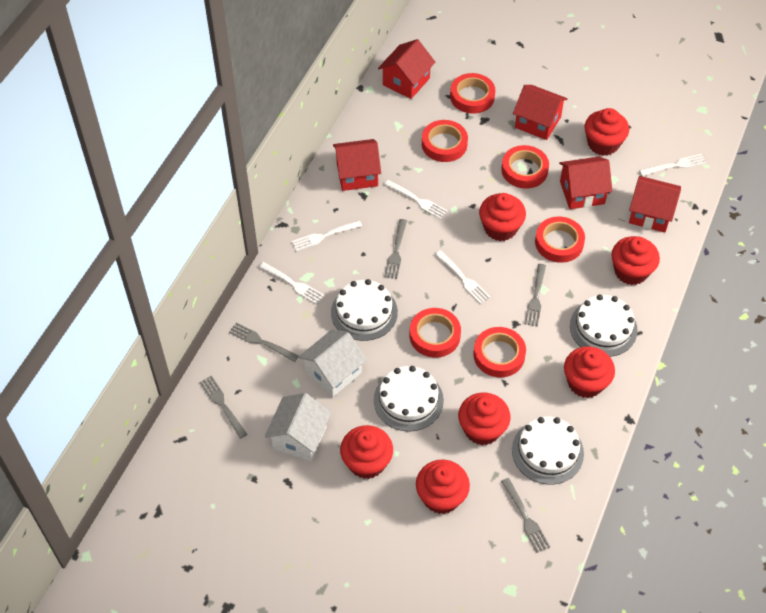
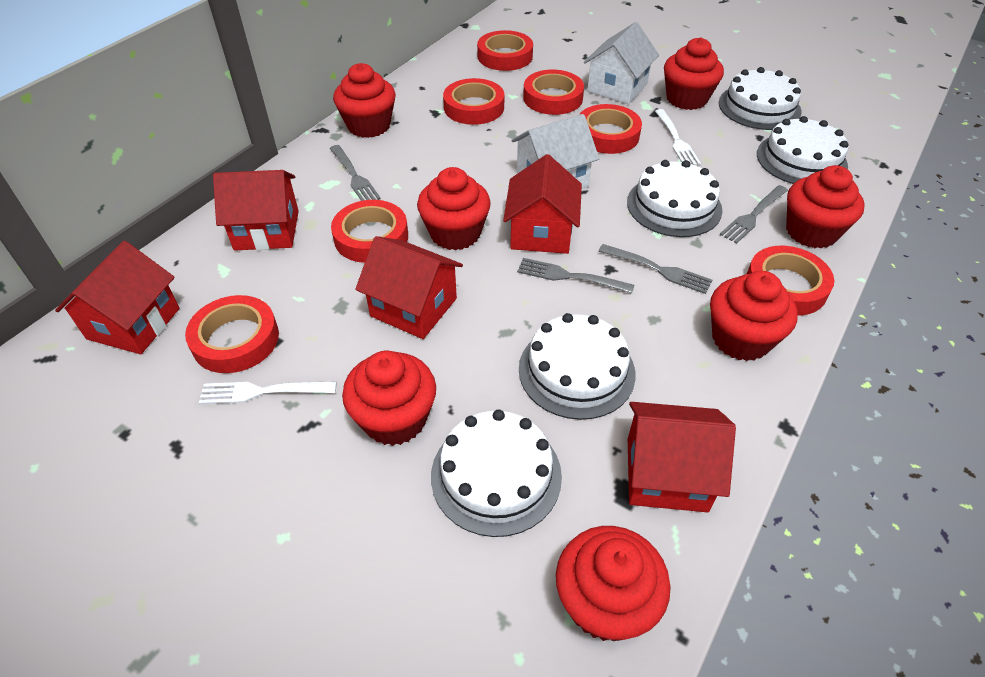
grey fork: [199,376,248,439] [229,322,299,362] [384,219,407,279] [501,478,550,553] [524,264,546,327] = 5 -> [330,145,381,201] [517,258,634,294] [599,244,712,294] [720,185,788,244] = 4
red tape: [410,308,461,358] [422,120,468,162] [450,73,495,114] [473,327,526,377] [501,145,549,189] [535,217,585,263] = 6 -> [185,295,279,373] [331,200,408,263] [443,78,504,125] [477,30,533,71] [523,70,584,115] [579,104,642,154] [747,246,834,316] = 7
white cake: [331,279,398,341] [374,366,444,432] [512,417,584,484] [570,295,638,357] = 4 -> [431,409,562,537] [519,313,636,420] [627,160,722,237] [719,67,802,130] [757,116,849,184] = 5
white fork: [259,262,324,304] [292,221,362,251] [384,180,448,219] [435,250,490,304] [639,154,707,176] = 5 -> [199,381,337,404] [655,109,701,165] = 2

